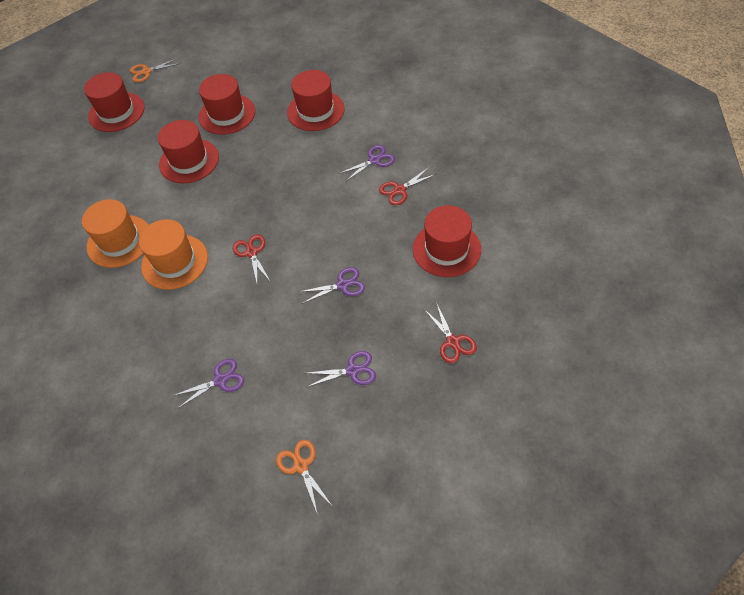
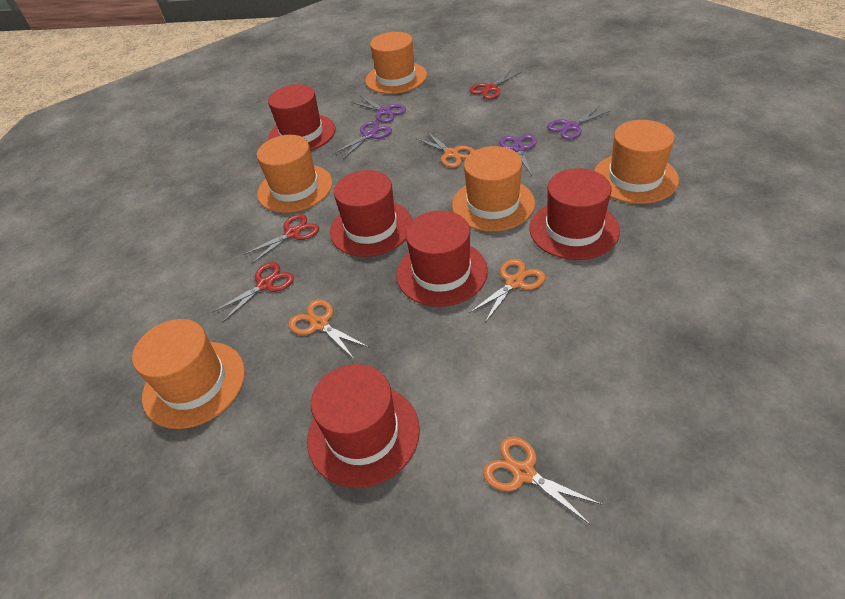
orange hat: [82,199,148,268] [139,219,208,290] = 2 -> [132,319,245,429] [257,135,333,213] [365,32,427,94] [452,146,535,232] [594,120,679,204] = 5
orange scissors: [130,58,181,82] [276,440,331,515] = 2 -> [289,299,368,359] [416,132,475,168] [469,259,545,323] [483,437,603,526] = 4

